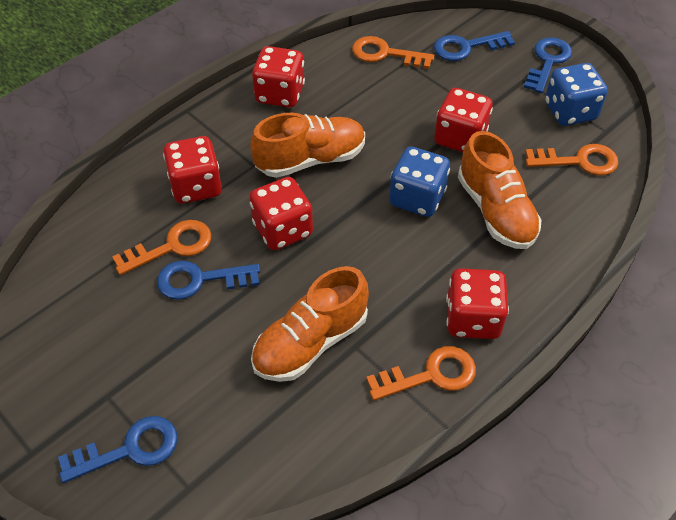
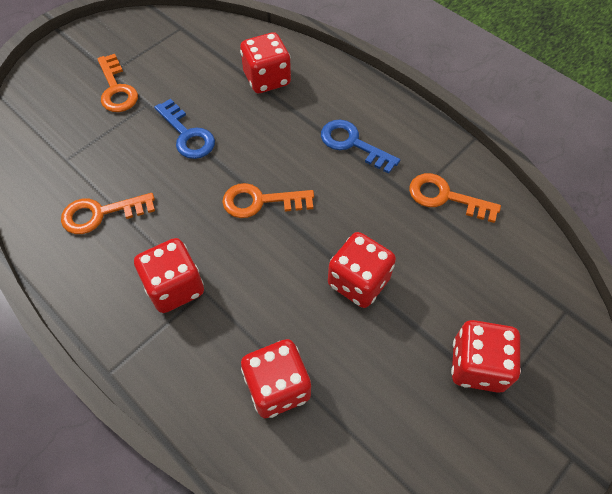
blue dice: [389,146,450,217] [545,63,608,126] = 2 -> none = 0
blue key: [58,416,178,483] [157,260,260,300] [434,31,515,61] [524,37,572,93] = 4 -> [154,98,215,159] [321,120,400,174] = 2
orange shoe: [250,113,365,178] [251,266,369,382] [458,131,542,249] = 3 -> none = 0

